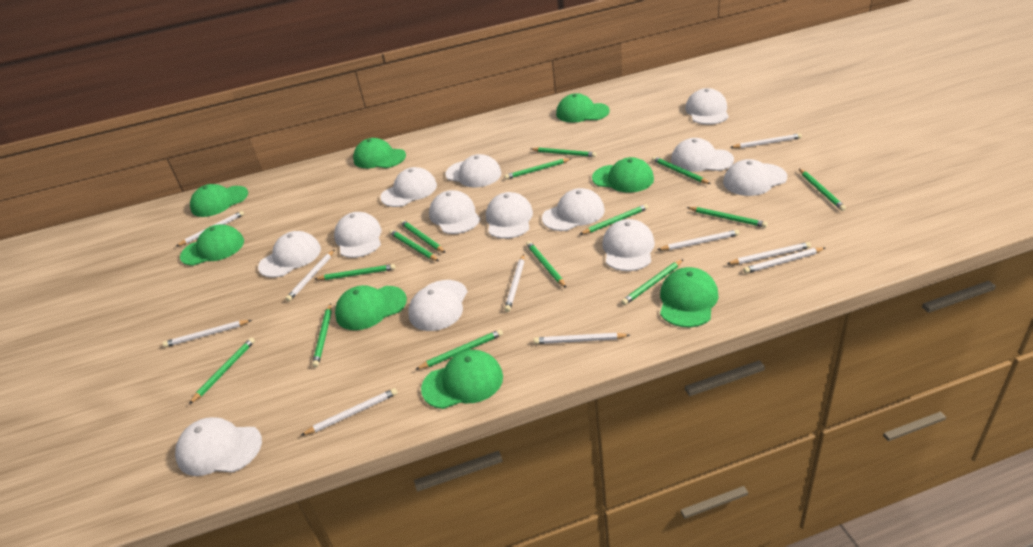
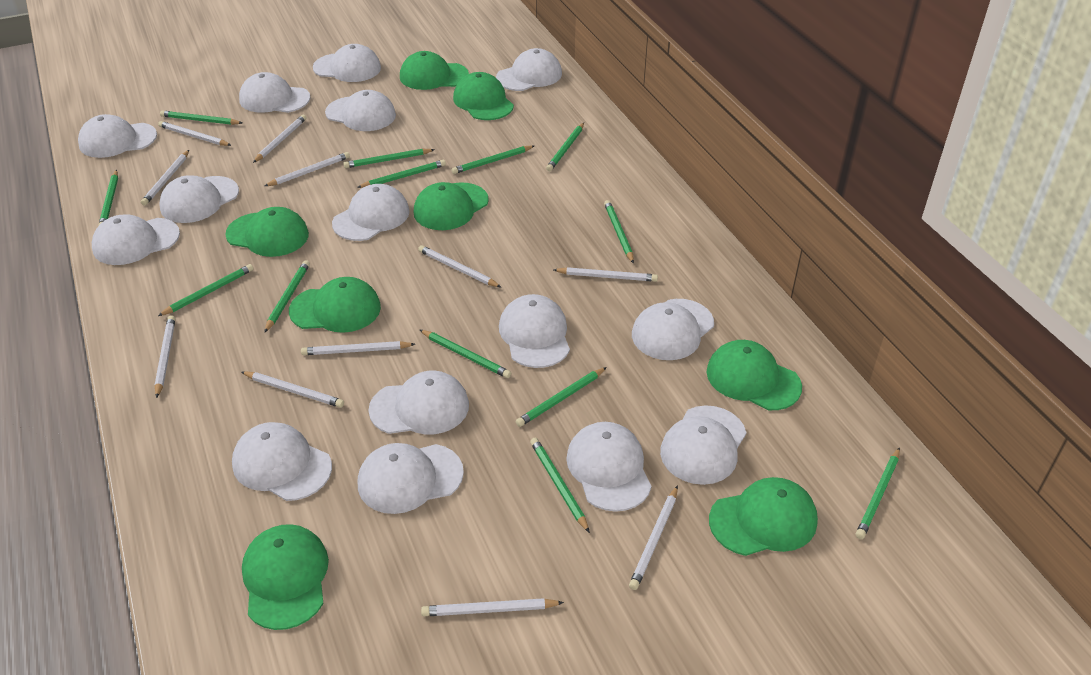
green pencil: [189,337,255,404] [312,303,332,367] [315,264,396,280] [390,230,439,261] [400,220,446,253] [415,329,503,370] [505,158,572,179] [526,241,566,288] [531,147,597,157] [579,204,648,235] [621,259,684,305] [652,156,711,184] [687,207,768,228] [799,169,846,211] = 14 -> [98,170,118,226] [158,264,254,316] [160,110,242,125] [264,260,310,333] [343,149,435,168] [357,160,446,188] [420,330,511,378] [452,145,534,174] [516,367,607,427] [530,438,590,533] [546,123,584,171] [604,200,634,264] [856,447,900,539] = 13
white cap: [175,417,262,476] [258,231,321,278] [334,212,381,258] [380,167,437,207] [408,280,468,331] [429,190,480,234] [445,154,501,187] [486,192,533,239] [542,188,605,231] [602,219,655,271] [671,138,734,172] [685,88,729,125] [723,159,787,196] = 13 -> [78,114,157,158] [92,214,180,265] [159,175,239,223] [232,422,332,501] [239,72,310,113] [313,44,381,82] [325,90,396,131] [332,184,409,241] [358,443,464,514] [368,371,469,434] [496,48,562,91] [499,294,570,368] [566,422,652,512] [632,299,714,360] [660,405,747,485] = 15
white pencil: [163,320,252,347] [176,211,244,246] [285,249,335,302] [301,388,397,435] [504,254,525,312] [534,333,630,344] [657,230,739,250] [727,242,811,264] [730,133,802,148] [743,247,825,273] = 10 -> [141,150,189,206] [155,315,175,398] [158,121,232,146] [242,371,344,408] [253,115,307,163] [265,152,350,186] [301,341,415,355] [418,245,502,288] [421,598,564,616] [553,267,658,282] [629,485,678,590] = 11

